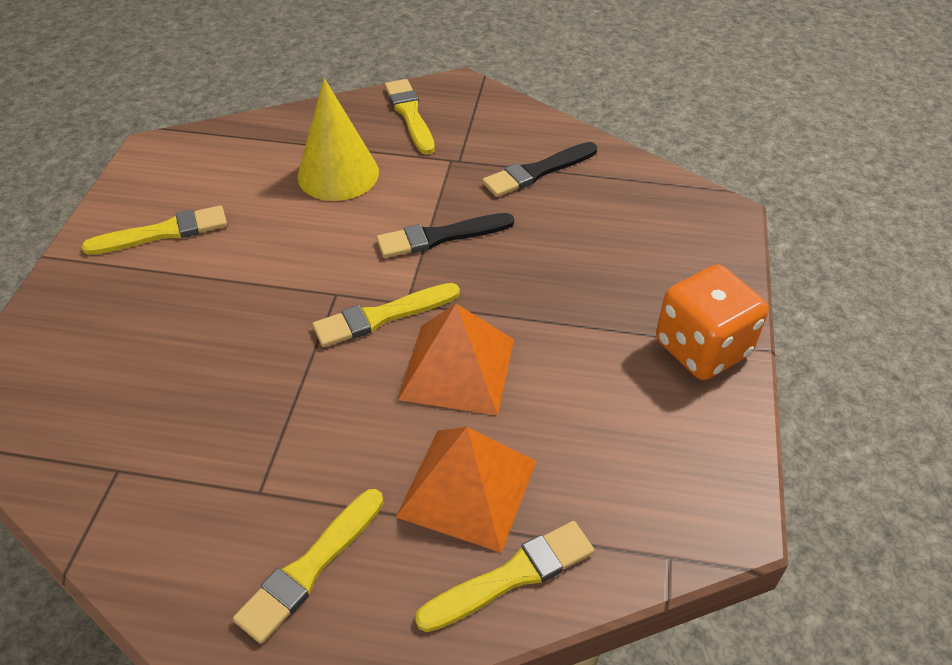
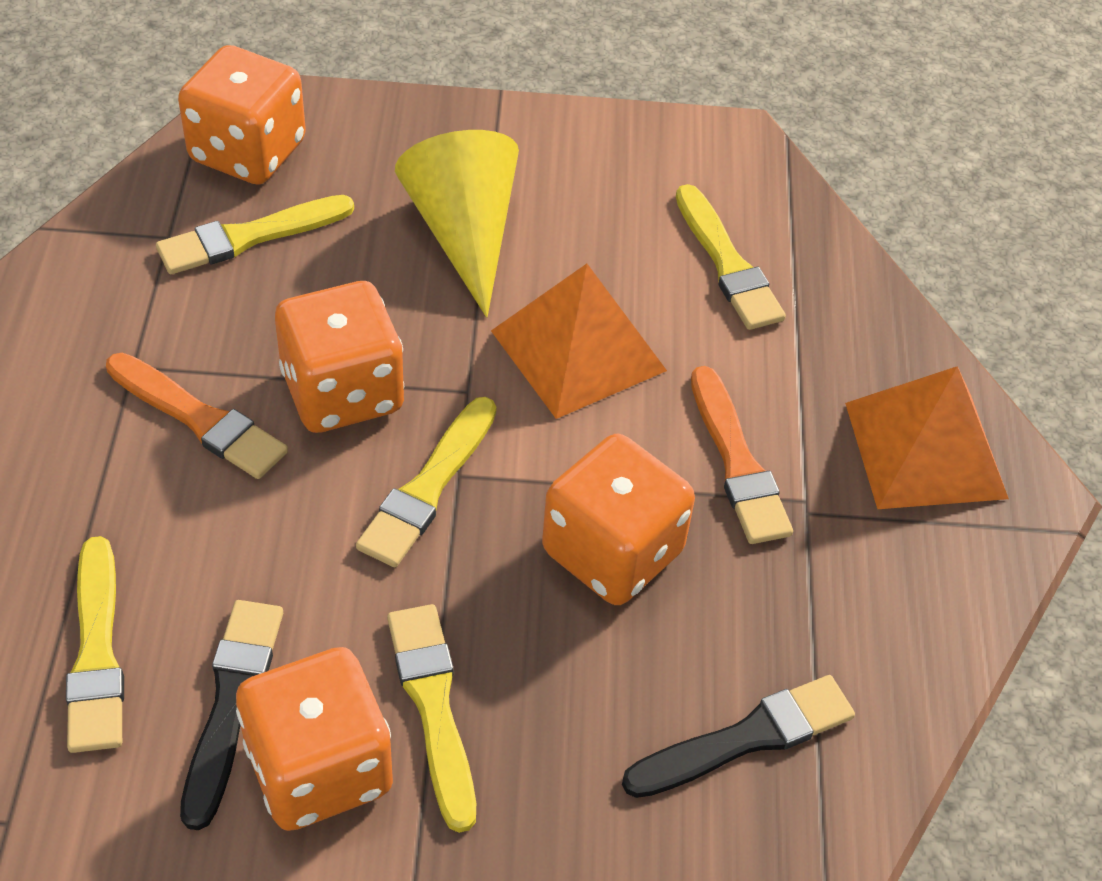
orange brush: none = 0 -> [106,353,288,479] [691,366,793,544] = 2
orange dice: [656,265,769,380] = 1 -> [178,45,306,184] [236,647,393,831] [275,281,404,433] [542,434,695,605] = 4

